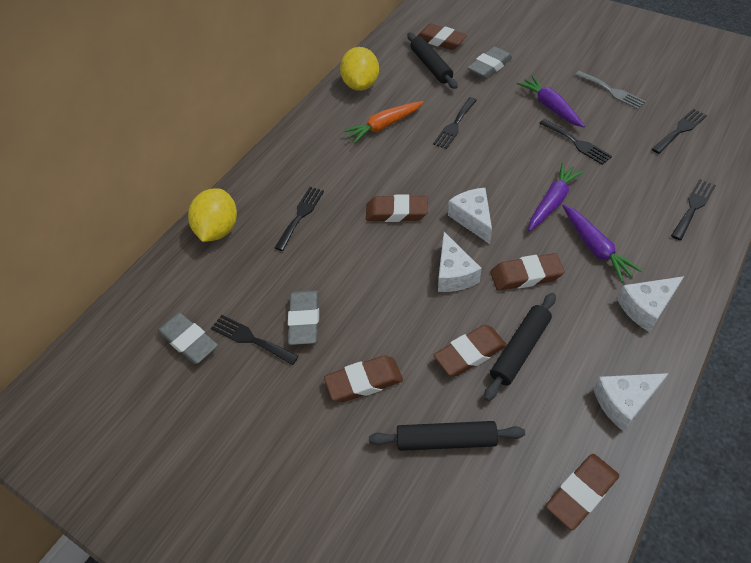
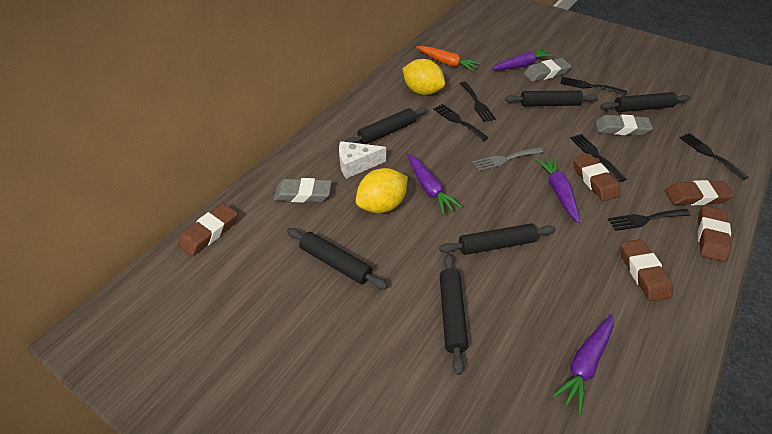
black rolling pin: [369,421,525,451] [407,32,458,89] [484,293,556,401] = 3 -> [287,228,388,289] [346,107,427,144] [439,223,556,255] [440,254,468,375] [505,91,598,106] [601,92,690,112] = 6
brown eraser: [324,356,403,402] [366,194,428,222] [416,23,467,50] [434,325,507,376] [490,253,565,291] [546,454,619,530] = 6 -> [178,203,238,256] [573,154,620,201] [620,239,673,301] [665,180,734,205] [698,206,731,262] = 5
purple carrot: [517,75,585,128] [528,163,584,231] [563,205,642,282] = 3 -> [407,154,462,215] [492,48,554,70] [535,157,580,223] [552,314,613,414] = 4
white cheese: [438,232,482,292] [448,188,492,244] [593,373,669,431] [617,276,684,332] = 4 -> [339,141,386,179] = 1

